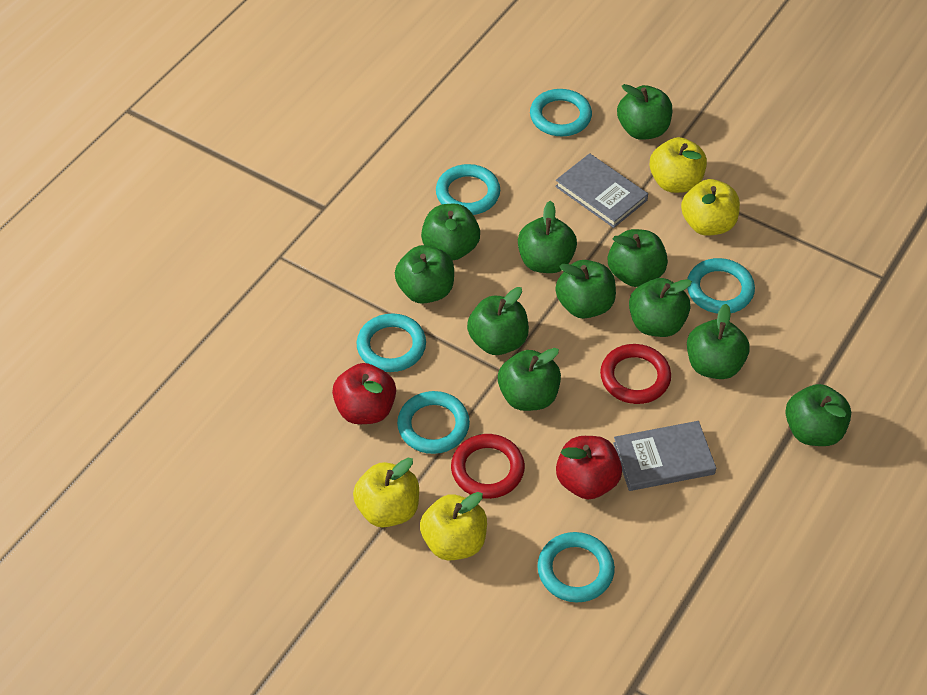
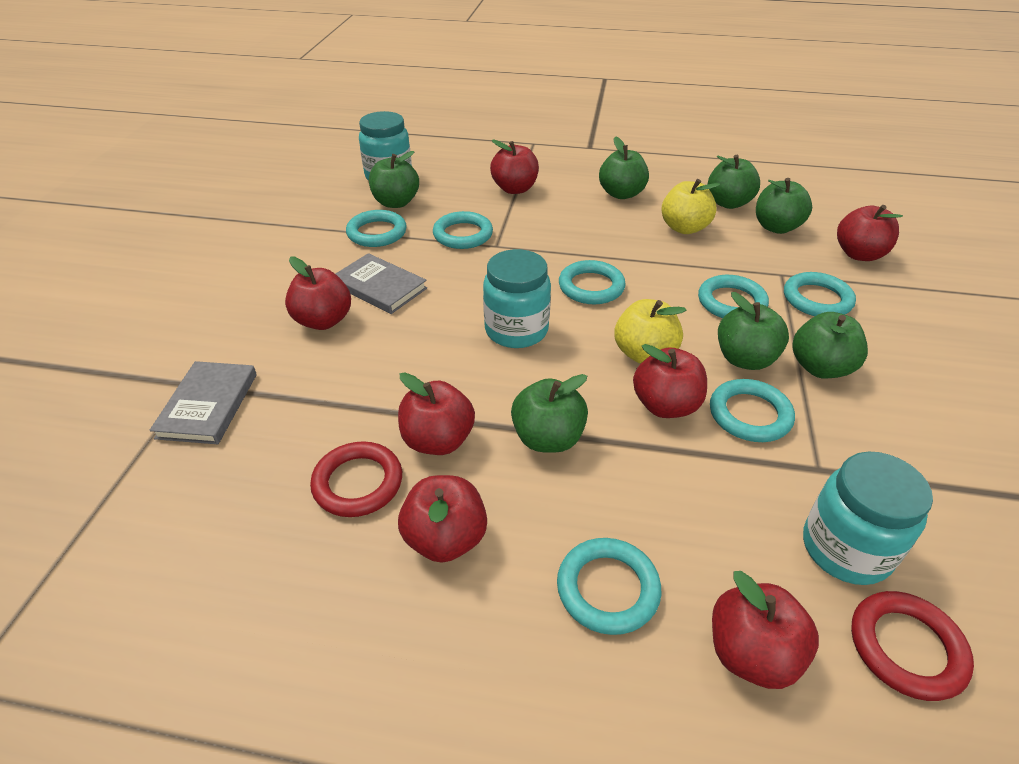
green apple: [395,245,454,304] [421,204,480,261] [467,287,529,355] [498,348,561,411] [518,200,577,273] [555,260,616,319] [608,229,668,287] [617,84,672,140] [629,278,692,337] [687,304,750,379] [785,384,851,446] = 11 -> [369,151,419,208] [511,374,588,453] [599,136,649,199] [708,155,760,209] [718,292,789,370] [756,178,812,234] [792,312,868,378] = 7
red apple: [332,363,396,424] [556,436,622,499] = 2 -> [285,257,351,330] [398,372,475,455] [398,475,487,563] [490,139,539,194] [633,344,707,418] [712,571,819,689] [837,205,903,261] = 7
turquoise jar: none = 0 -> [359,111,412,181] [483,249,551,348] [803,451,933,585] = 3
turquoise ring: [356,313,426,372] [397,391,470,454] [436,164,500,215] [530,89,592,136] [537,532,615,602] [687,258,755,314] = 6 -> [346,210,407,247] [433,211,493,249] [557,538,661,635] [559,260,626,304] [698,275,769,318] [710,379,795,442] [784,272,856,316] = 7
yellow apple: [353,458,419,527] [420,492,487,560] [649,137,707,193] [681,179,740,236] = 4 -> [614,299,687,364] [661,179,720,234] = 2

